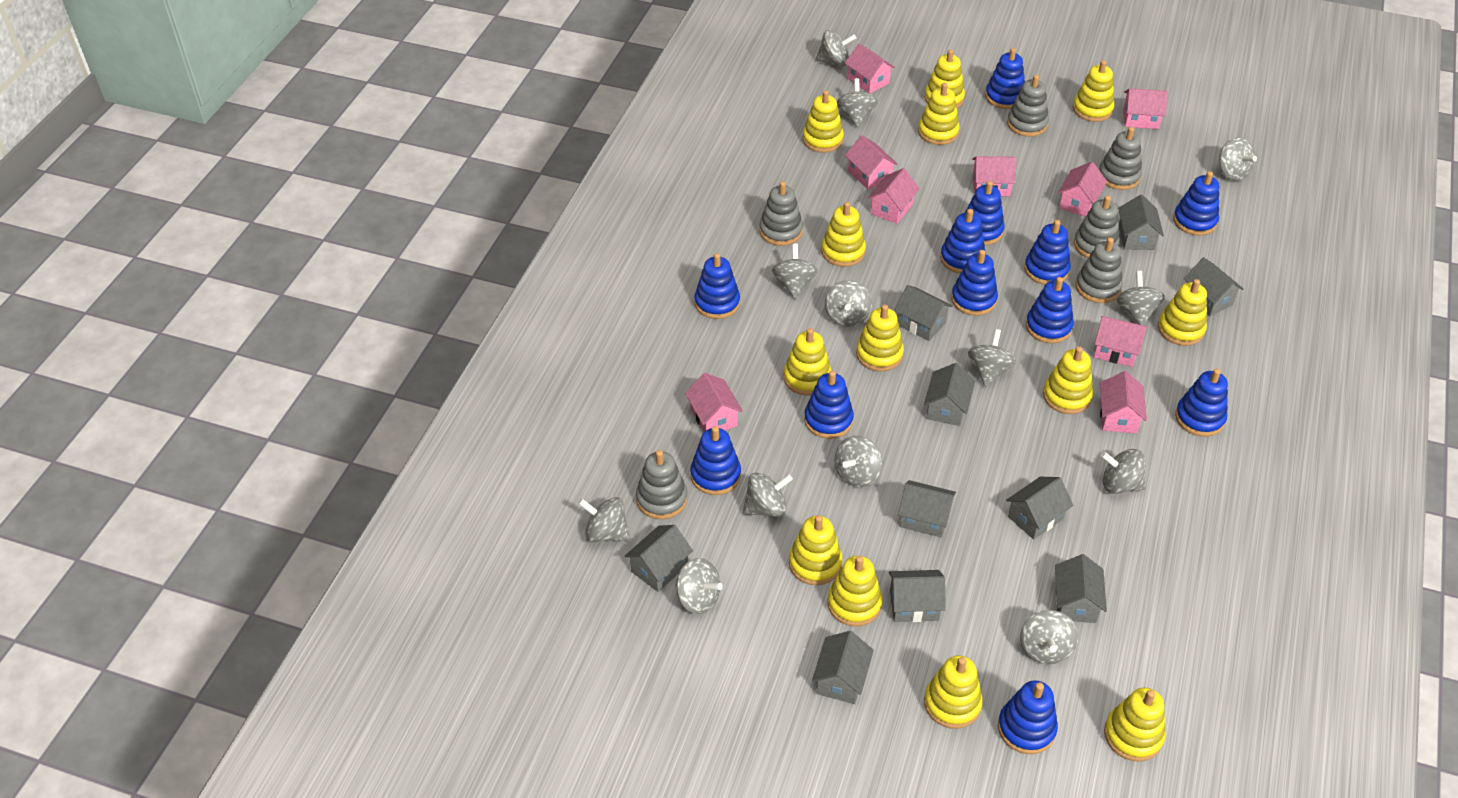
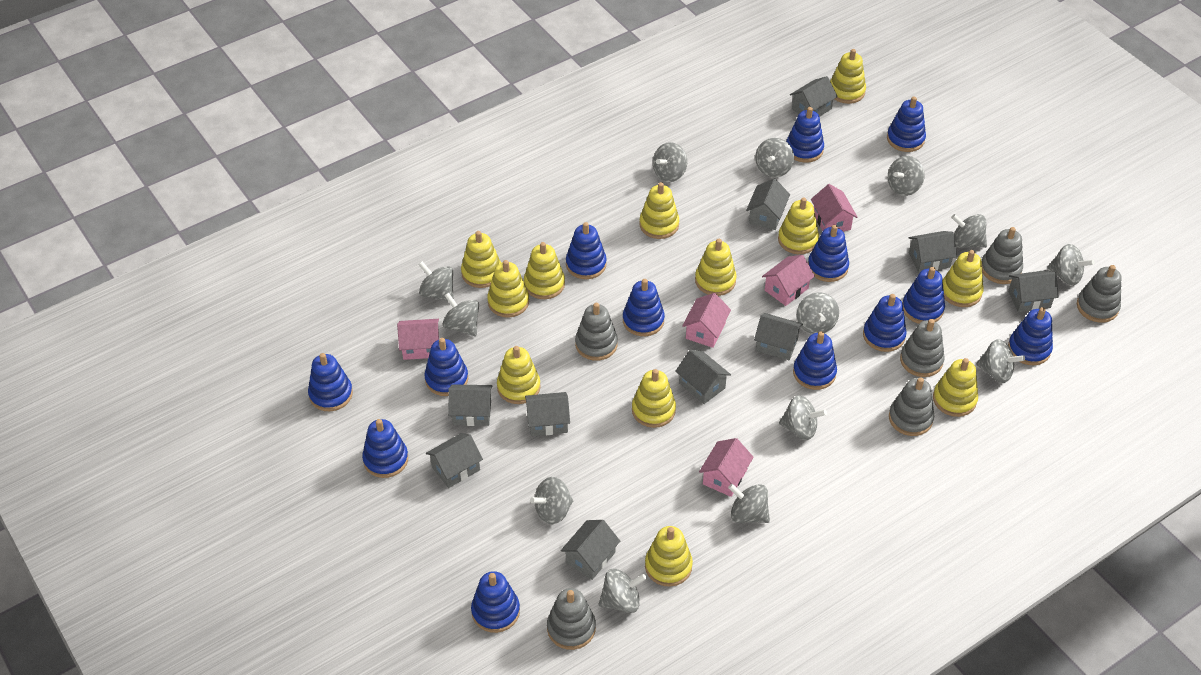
blue stacking toy: [690,426,741,495] [695,253,740,319] [804,371,854,439] [940,209,986,273] [951,250,998,316] [965,181,1005,245] [985,48,1025,109] [998,680,1058,754] [1024,220,1071,285] [1026,277,1074,343] [1173,171,1219,236] [1175,368,1228,437] = 12 -> [308,353,353,411] [362,419,408,478] [424,338,468,396] [471,571,520,633] [566,222,607,279] [623,279,665,336] [786,107,824,163] [793,332,837,390] [808,225,849,282] [863,294,907,352] [887,96,926,152] [902,267,945,324] [1008,307,1053,365] = 13
pink house: [685,373,743,432] [845,43,895,94] [845,135,898,190] [868,168,920,224] [972,156,1016,196] [1058,162,1107,217] [1094,316,1147,367] [1100,371,1147,433] [1123,88,1168,129] = 9 -> [397,319,439,360] [682,293,731,348] [699,438,754,497] [762,255,815,306] [811,184,857,232] = 5
yellow stacking toy: [784,328,832,395] [789,515,842,585] [803,90,844,153] [821,202,866,267] [827,556,883,626] [856,304,904,371] [918,83,960,145] [924,49,965,108] [924,655,983,729] [1043,346,1093,414] [1073,60,1114,122] [1104,688,1165,761] [1158,279,1207,346] = 13 -> [461,231,501,288] [487,260,529,318] [497,346,541,404] [524,242,565,299] [632,369,676,428] [639,182,679,239] [645,526,693,587] [695,239,737,296] [778,198,819,254] [830,49,866,104] [933,358,978,417] [942,250,984,307] = 12

